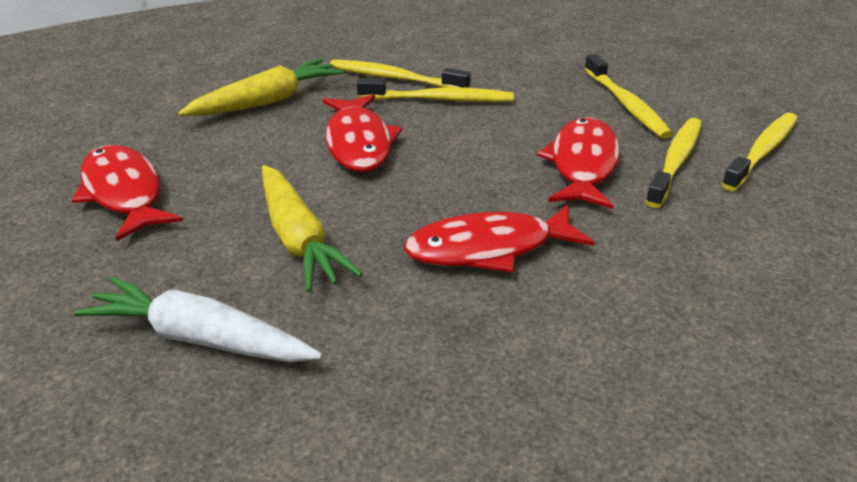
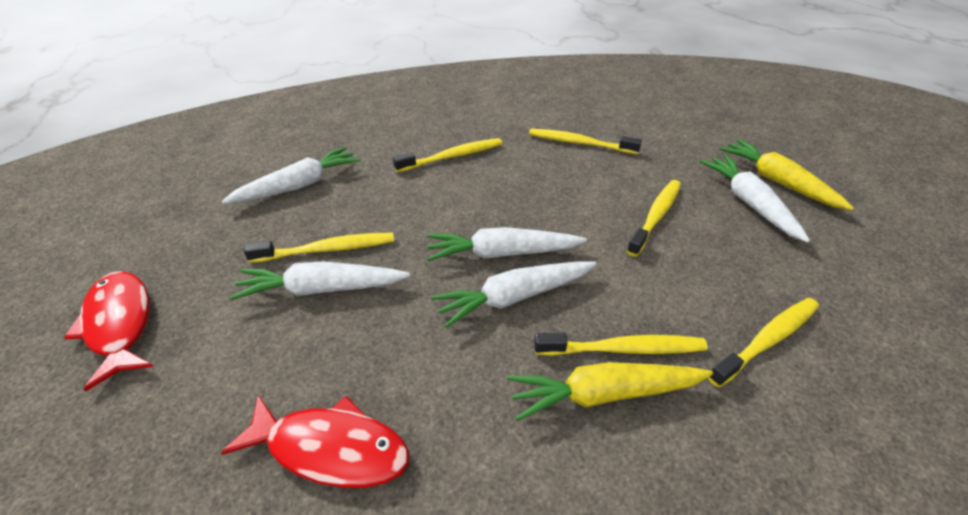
red fish: [72,145,183,241] [322,94,402,172] [404,205,595,273] [537,117,620,209] = 4 -> [64,271,154,392] [221,394,410,488] = 2
white carrot: [74,277,322,362] = 1 -> [222,146,360,204] [230,261,410,300] [427,227,587,261] [431,261,597,328] [700,155,810,243] = 5
yellow toothbrush: [330,59,471,88] [357,78,514,102] [585,54,673,139] [645,118,702,208] [722,113,798,191] = 5 -> [244,232,394,263] [393,138,502,173] [529,129,642,154] [534,333,708,356] [627,180,681,257] [708,298,819,388] = 6

